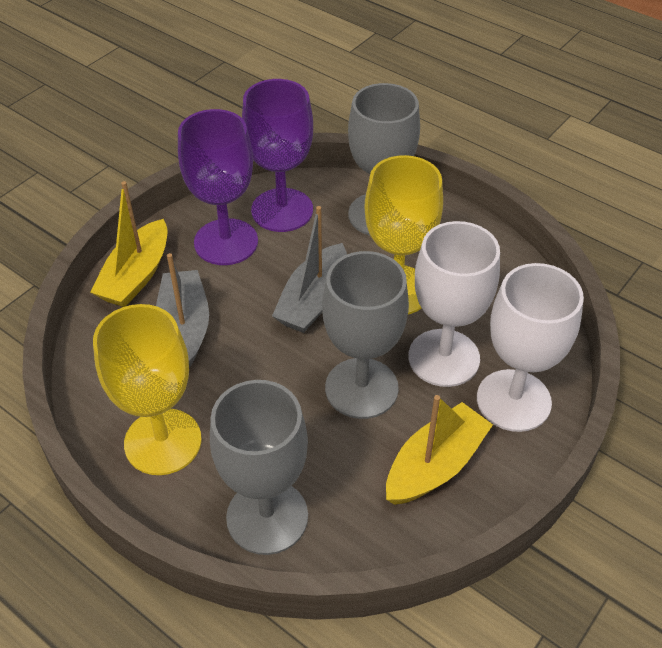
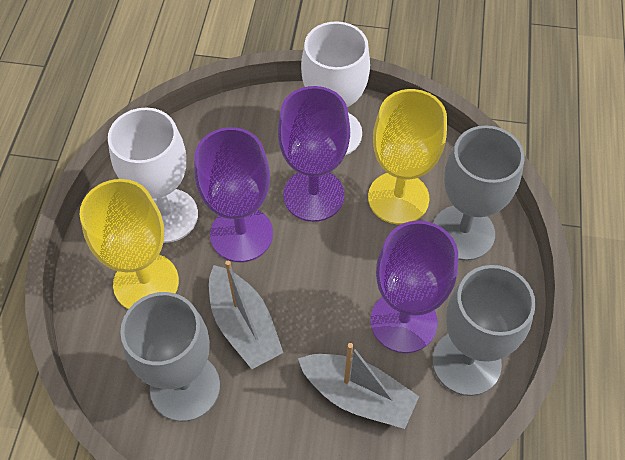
purple goblet: [178,109,258,265] [242,79,313,232] = 2 -> [194,127,273,262] [278,86,350,222] [370,221,458,353] = 3
yellow boat: [90,181,167,307] [386,395,493,505] = 2 -> none = 0

